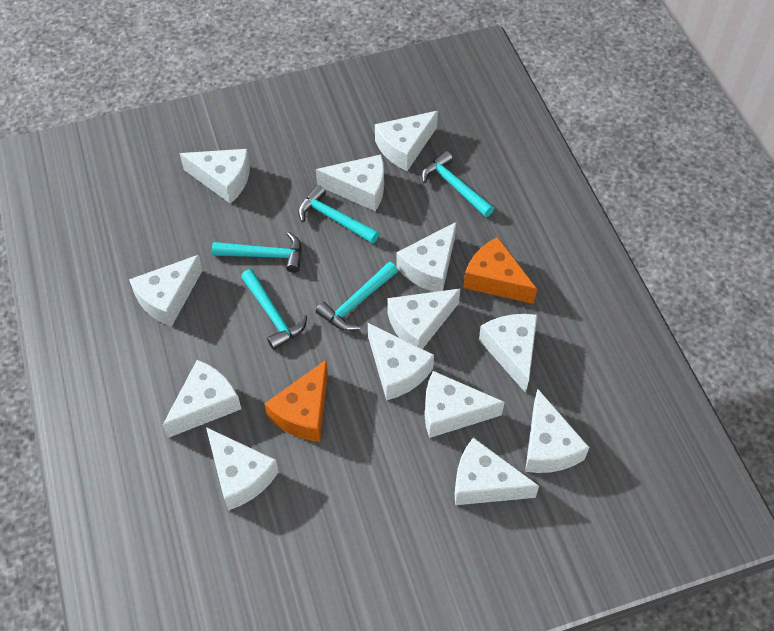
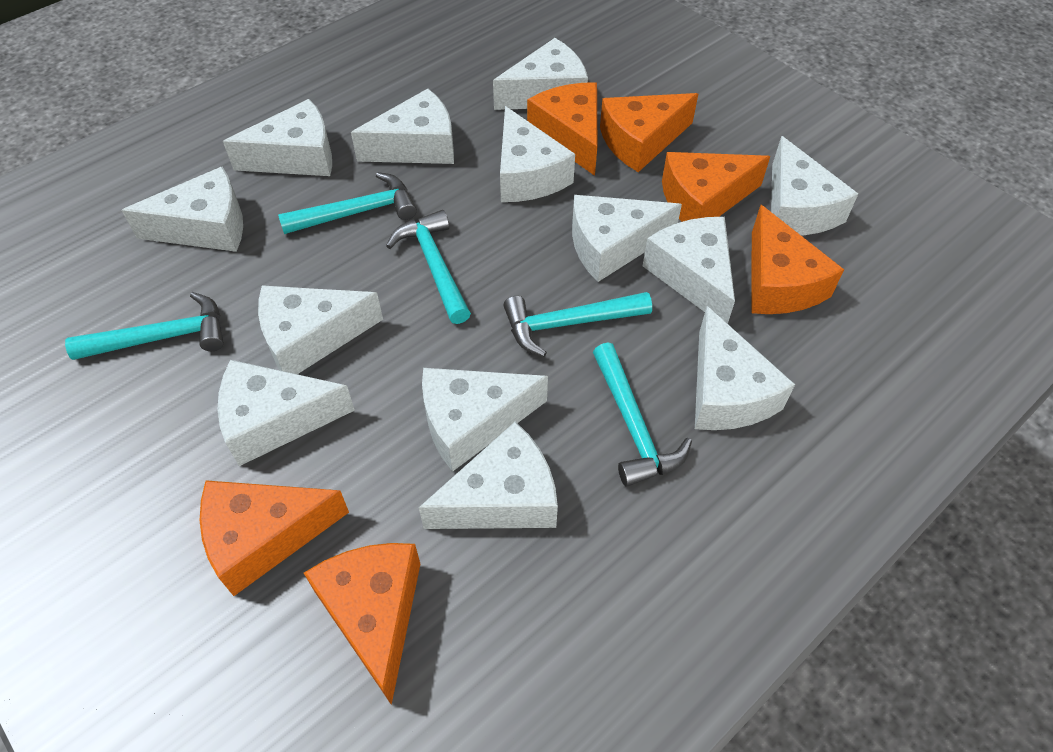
orange cheese: [265,359,328,442] [463,237,537,304] = 2 -> [200,480,349,596] [304,543,420,705] [527,82,597,176] [600,93,698,172] [662,152,770,222] [752,205,844,314] = 6

